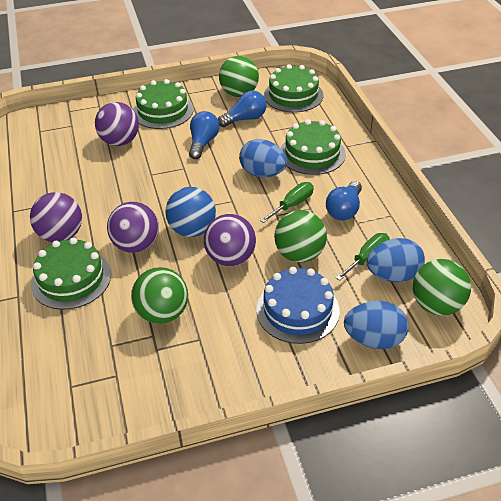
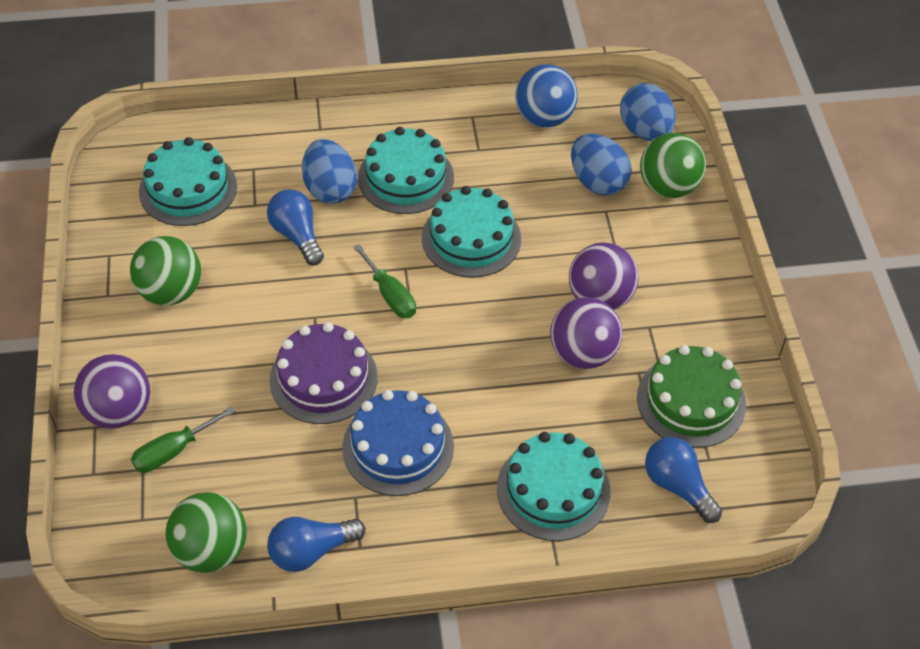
green ball: [131,267,188,324] [219,56,259,97] [274,210,327,263] [413,259,471,316] = 4 -> [130,236,201,306] [165,492,247,573] [640,133,706,198] = 3
green cake: [31,238,111,310] [133,79,194,129] [264,64,323,112] [280,119,346,175] = 4 -> [637,345,746,448] = 1
purple ball: [30,192,82,242] [95,102,139,146] [107,202,159,253] [204,214,256,266] = 4 -> [74,354,150,429] [550,297,622,369] [569,242,639,310] = 3
purple cake: none = 0 -> [269,322,378,424] = 1
turquoise cake: none = 0 -> [139,137,237,226] [358,127,454,214] [422,186,521,277] [497,432,611,541] = 4

